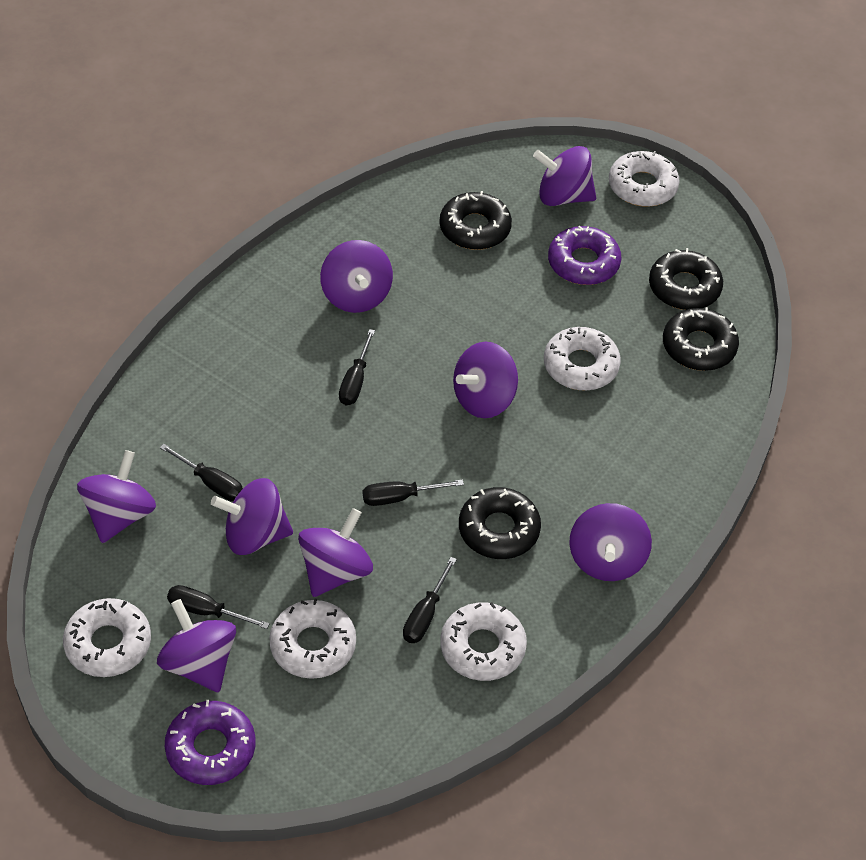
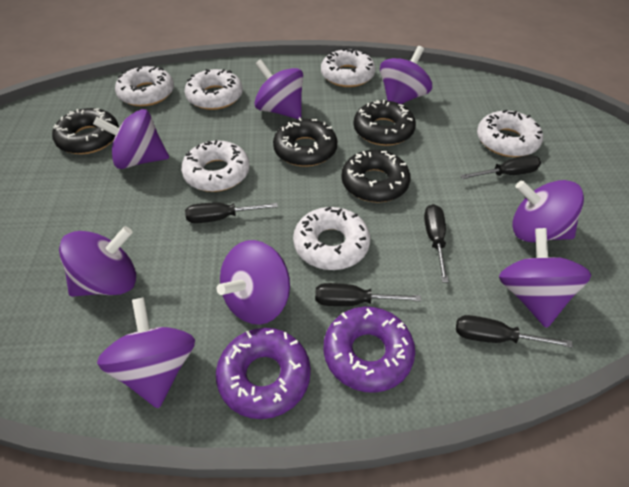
white donut: [63,598,151,677] [269,598,356,679] [440,602,527,681] [544,327,621,391] [609,151,680,207] = 5 -> [115,66,174,107] [181,140,250,192] [185,69,243,110] [293,207,370,270] [321,49,375,87] [477,110,543,157] = 6

